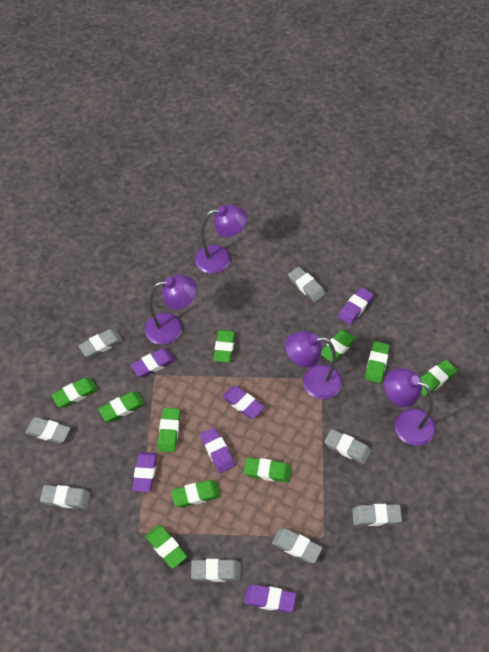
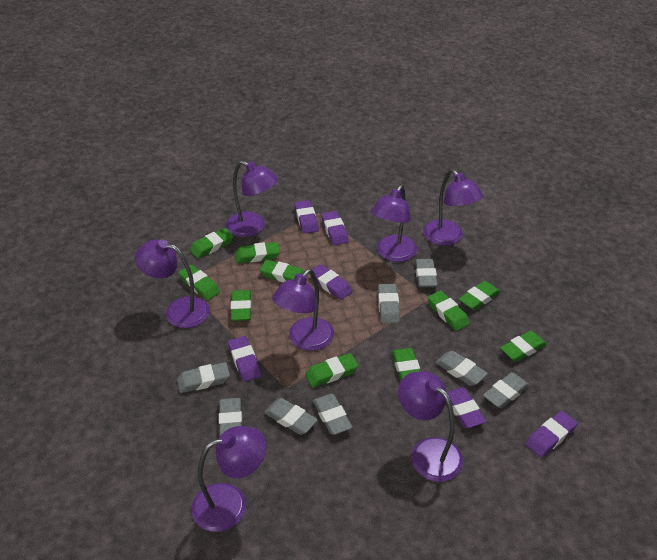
purple lamp: [145,275,197,345] [195,204,247,274] [285,331,343,399] [384,368,436,446] = 4 -> [135,239,210,328] [191,426,266,532] [226,160,278,237] [272,269,334,351] [371,185,417,262] [398,371,463,482] [423,169,483,246] = 7

